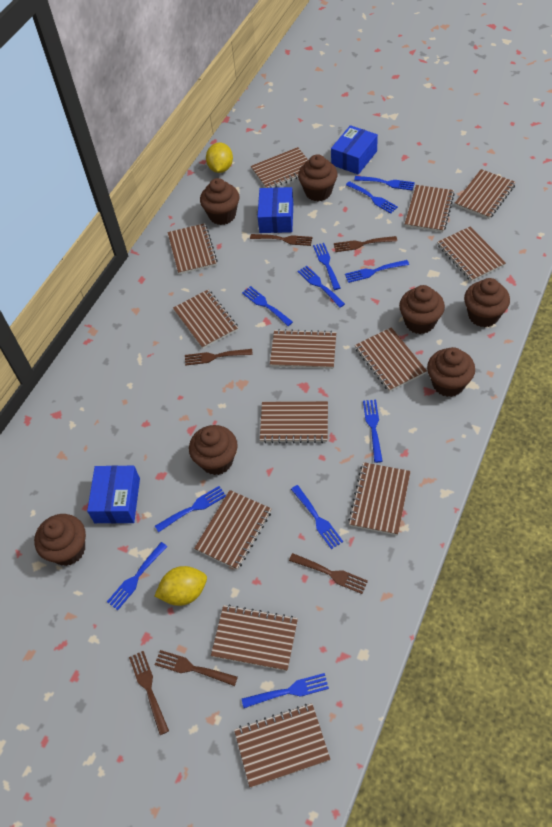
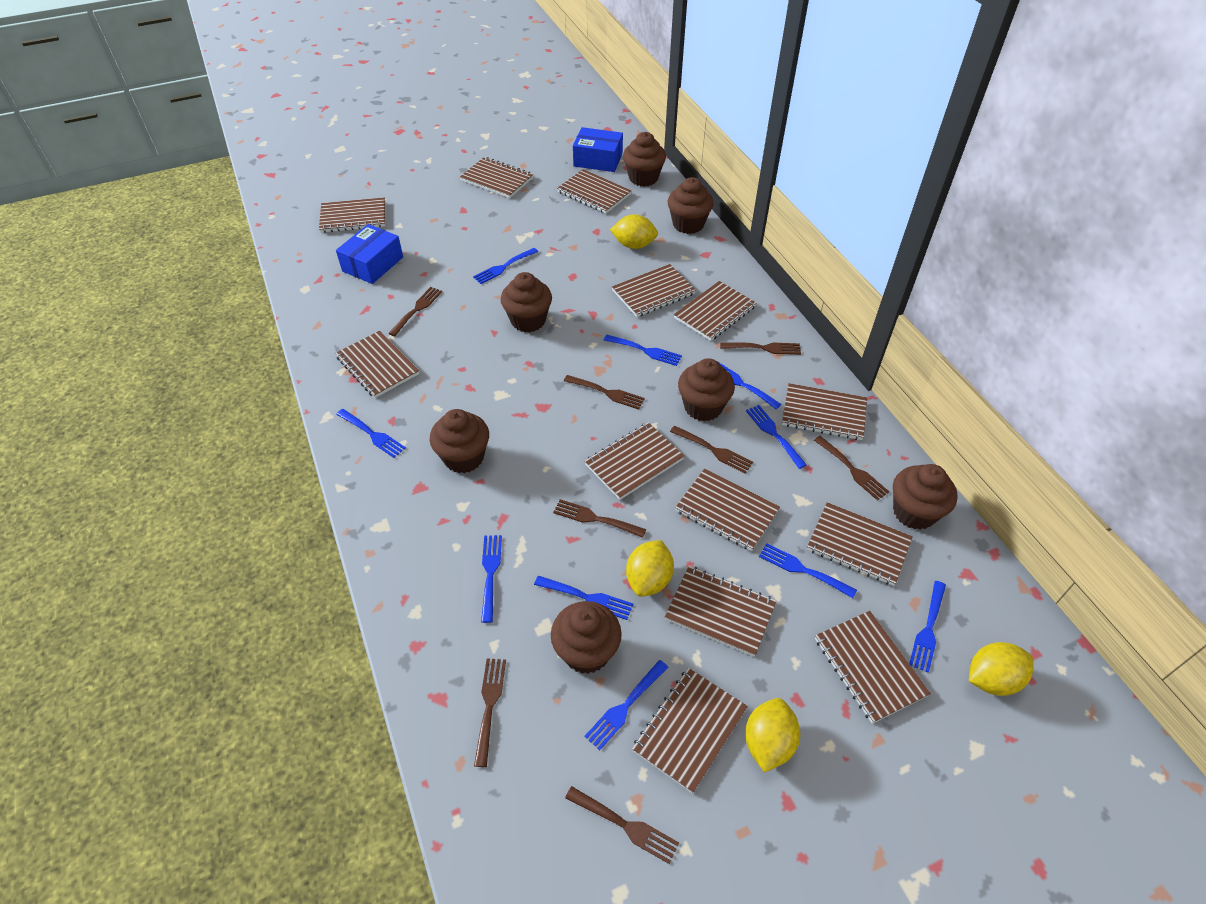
blue box: [87,465,140,523] [257,187,293,233] [331,125,378,175] = 3 -> [336,224,403,284] [573,127,623,172] = 2
blue fork: [107,542,168,610] [155,486,226,532] [242,286,293,326] [242,673,329,708] [291,485,343,549] [298,266,345,308] [313,243,340,290] [345,260,409,283] [346,181,398,214] [354,176,415,191] [363,400,383,463] = 11 -> [336,409,406,458] [473,248,538,284] [481,535,502,623] [534,576,633,620] [584,660,668,750] [604,335,682,366] [717,361,781,409] [746,405,807,469] [759,543,857,598] [909,581,946,673] = 10
brown fork: [129,651,169,735] [154,650,238,686] [185,349,253,366] [250,234,312,246] [289,553,368,594] [334,236,397,252] = 6 -> [388,287,442,336] [474,658,506,767] [553,499,646,538] [564,375,645,410] [565,786,679,864] [670,426,753,474] [720,342,801,355] [814,436,889,501] = 8
yellow lemon: [155,566,207,606] [206,142,233,173] = 2 -> [610,214,658,249] [626,540,674,597] [745,698,800,773] [969,642,1034,696] = 4

